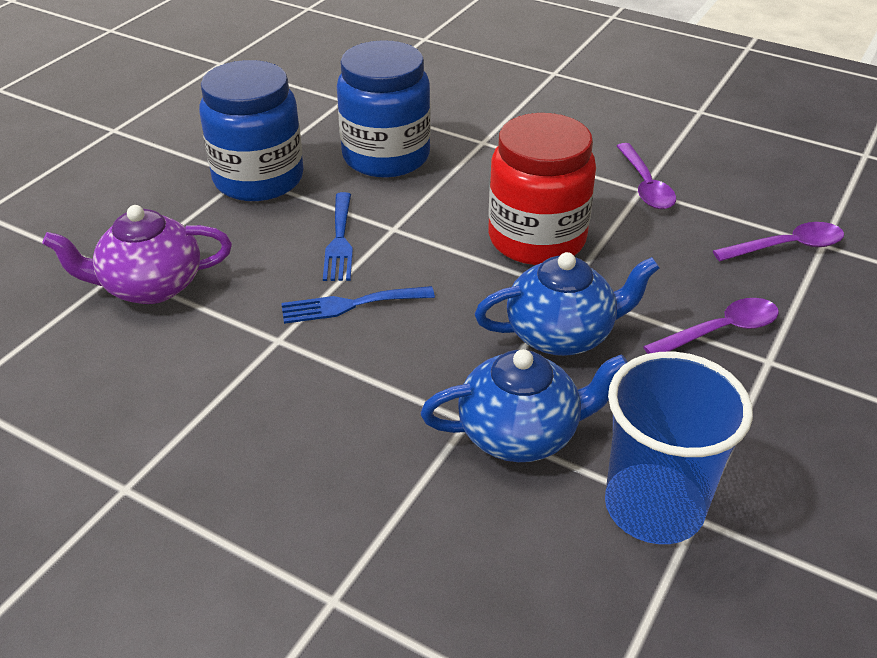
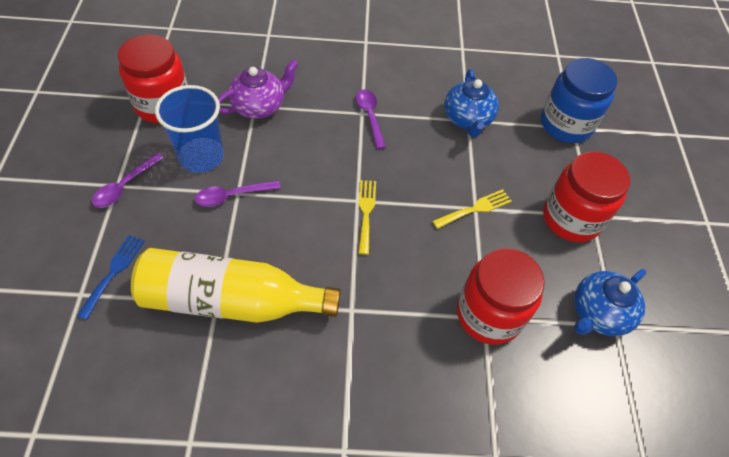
blue fork: [281,286,435,324] [323,192,353,281] = 2 -> [77,235,145,320] = 1
blue jar: [199,60,304,201] [337,40,431,177] = 2 -> [541,58,617,143] = 1
red jar: [489,113,596,265] = 1 -> [118,34,188,123] [457,248,545,345] [543,152,630,242] = 3
yellow bottle: none = 0 -> [131,248,341,323] = 1
yellow fork: none = 0 -> [358,180,376,255] [432,189,512,229] = 2

